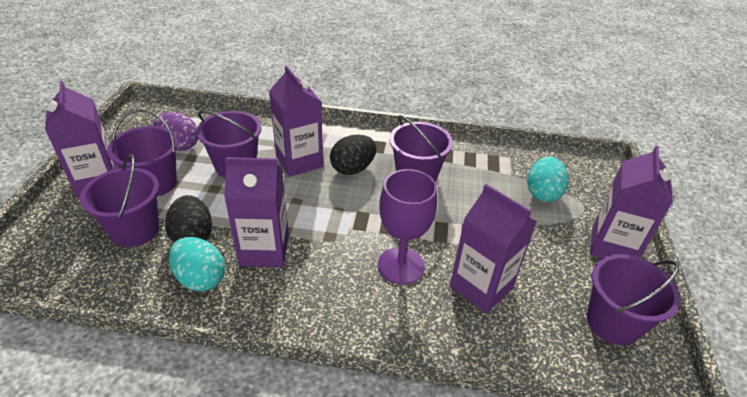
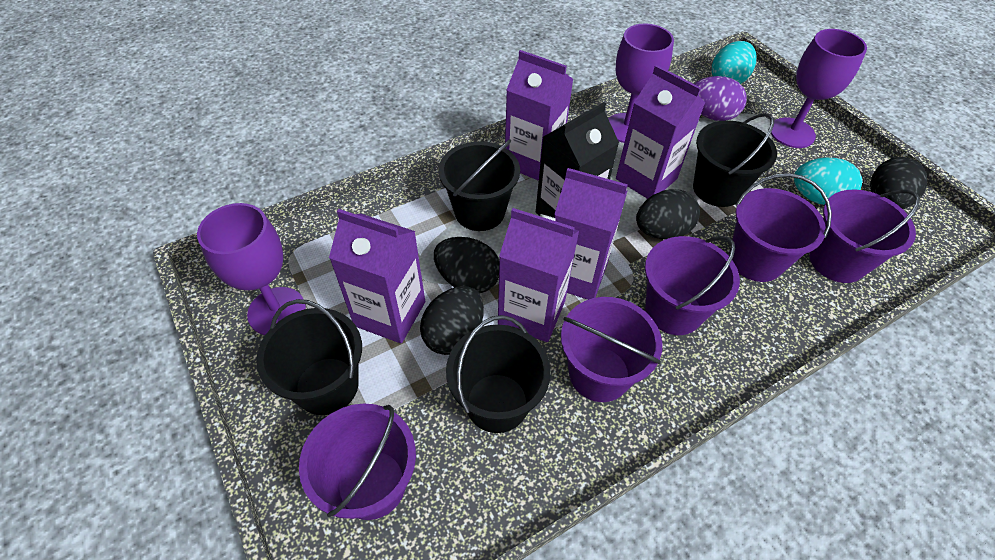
black bucket: none = 0 -> [256,299,362,415] [438,139,520,231] [446,315,551,433] [693,113,777,207] = 4
black carton: none = 0 -> [536,102,619,218] = 1
black egg: [165,195,212,243] [330,134,376,175] = 2 -> [420,286,484,355] [434,237,499,293] [636,189,700,240] [870,157,927,209] = 4
purple goblet: [378,169,437,285] = 1 -> [197,203,306,335] [608,24,674,143] [771,29,867,148] = 3

